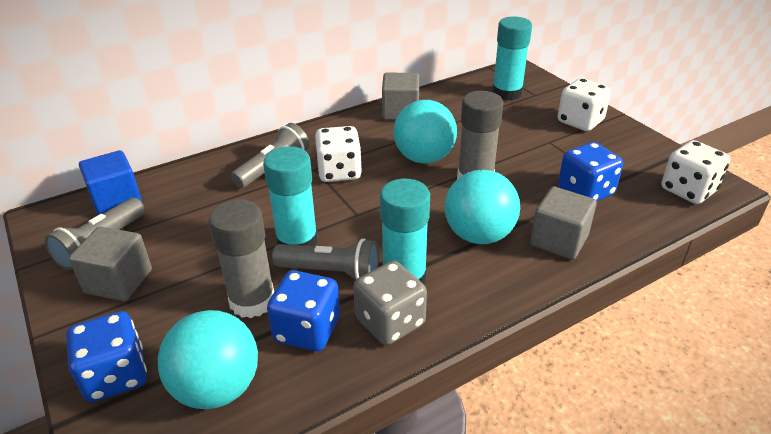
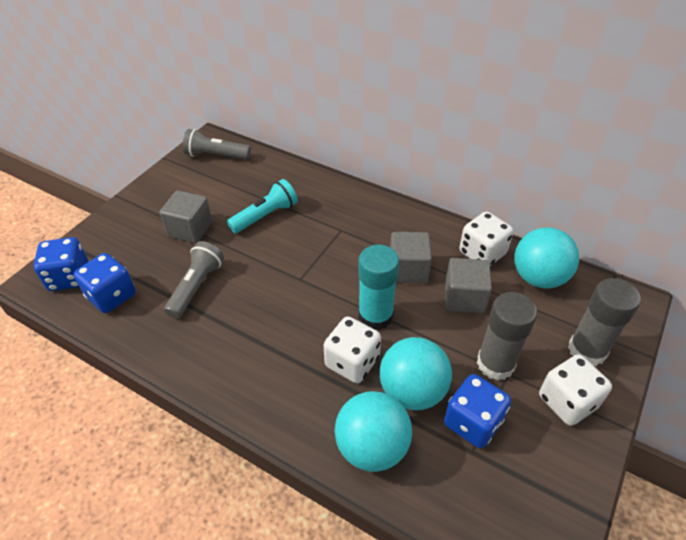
blue cube: [79,150,142,215] = 1 -> none = 0
grey dice: [353,261,427,345] = 1 -> none = 0
grey flashlight: [44,198,145,270] [231,123,310,188] [272,238,379,280] = 3 -> [164,241,224,319] [183,129,251,160] = 2
turquoise flashlight: none = 0 -> [227,179,298,233] = 1
turquoise glue stick: [263,146,318,246] [380,179,430,284] [492,16,532,100] = 3 -> [358,245,399,330] = 1

